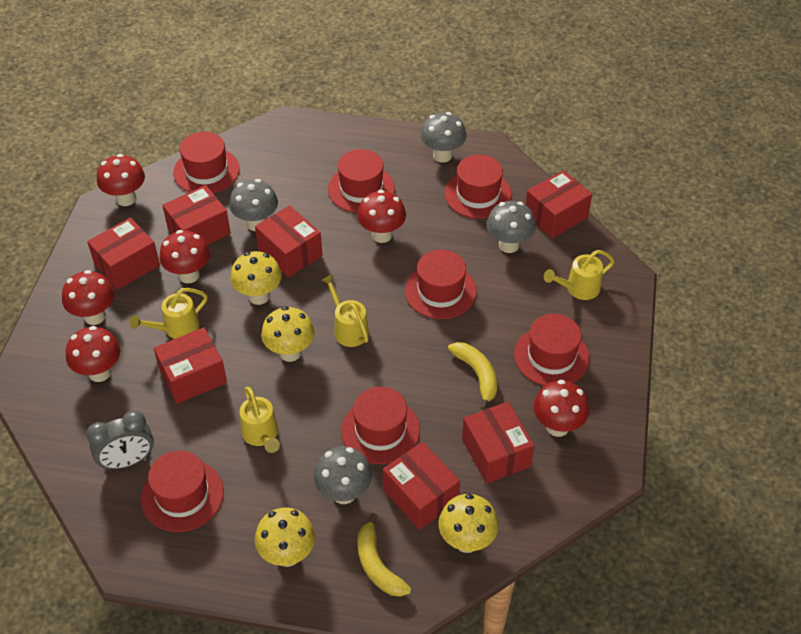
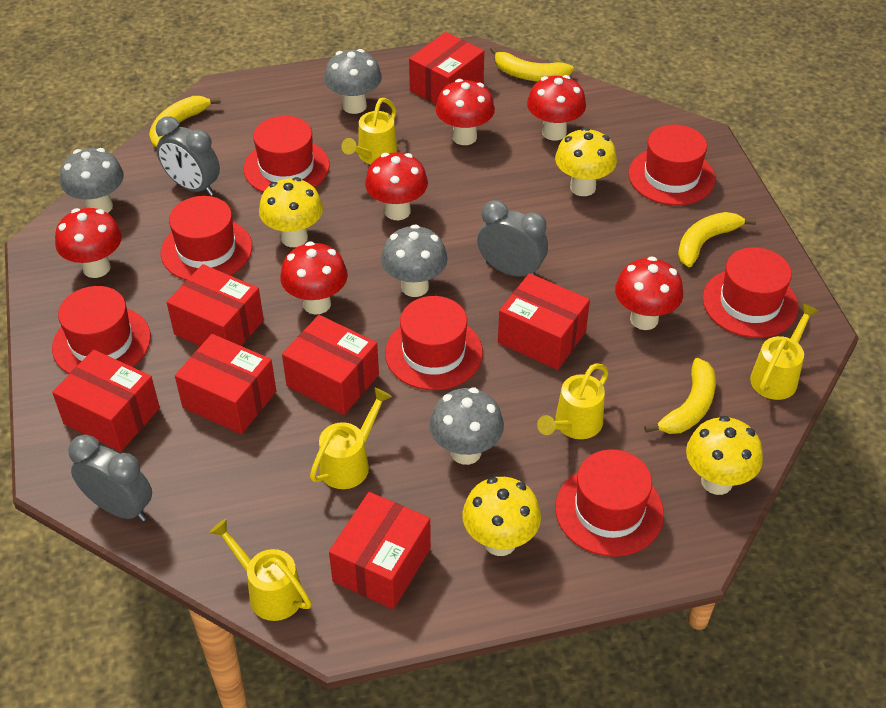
grey clock: [86,410,154,470] = 1 -> [68,434,152,521] [156,116,220,196] [477,200,548,277] = 3
yellow banana: [357,513,411,597] [448,342,497,410] = 2 -> [149,96,221,147] [490,46,574,81] [644,358,716,434] [678,212,756,267] = 4
yellow watering can: [130,288,207,339] [240,387,280,453] [322,274,369,347] [544,250,614,300] = 4 -> [209,519,311,621] [310,388,392,489] [341,98,398,164] [537,363,609,439] [750,303,819,400] = 5

